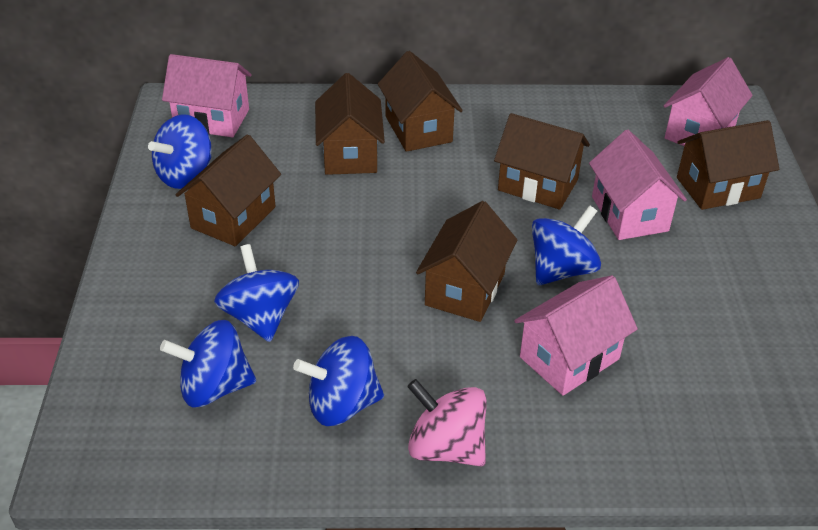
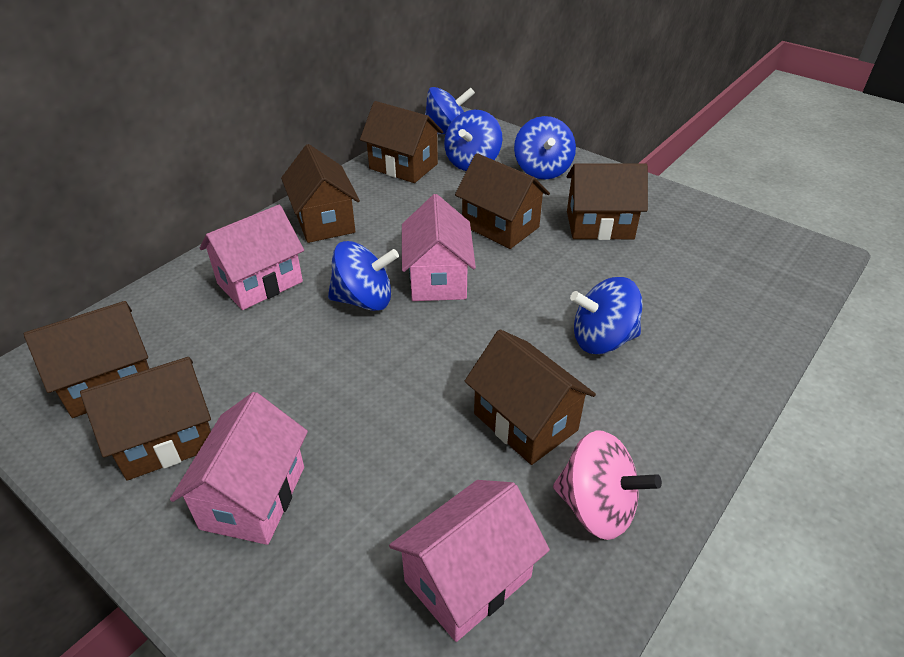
brown house: [176,134,281,246] [315,73,385,175] [378,51,463,152] [416,201,518,322] [494,113,590,210] [677,120,779,210] = 6 -> [24,301,149,418] [80,357,211,481] [281,144,360,243] [360,101,443,183] [455,153,550,249] [465,329,596,465] [566,163,648,240] = 7

